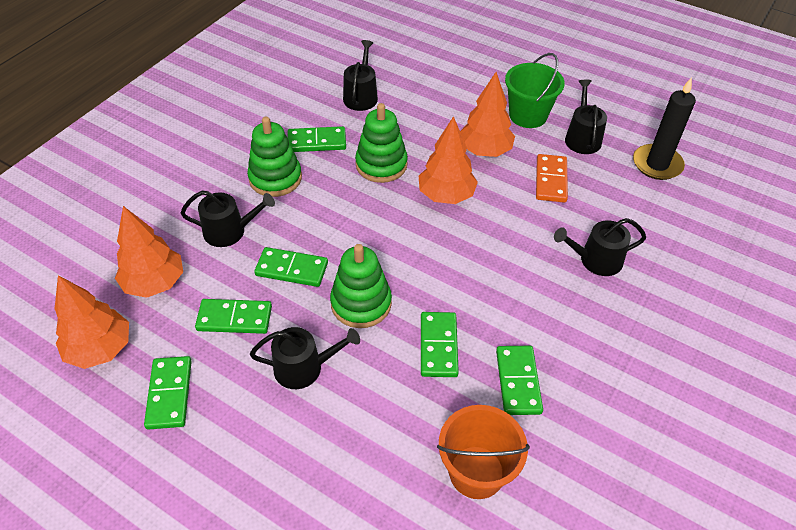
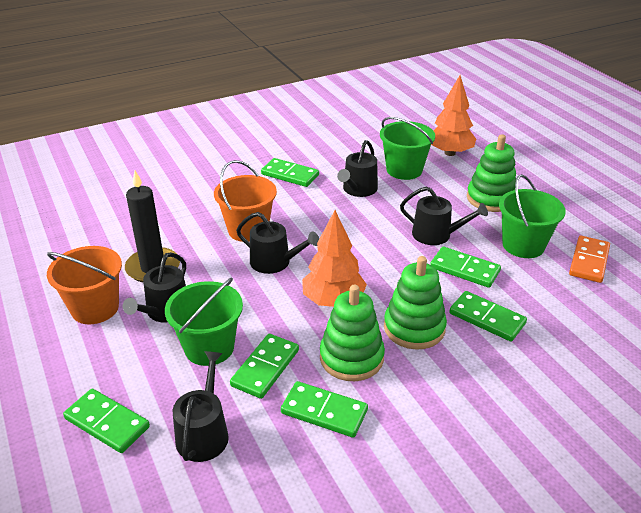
green bucket: [505,53,565,128] = 1 -> [165,277,243,366] [380,117,435,180] [499,174,566,258] = 3
orange bucket: [437,405,530,499] = 1 -> [47,246,122,324] [214,160,277,242] = 2
orange tree: [55,275,129,369] [115,206,183,298] [419,116,478,204] [460,72,515,157] = 4 -> [302,210,367,307] [431,75,476,156] = 2

